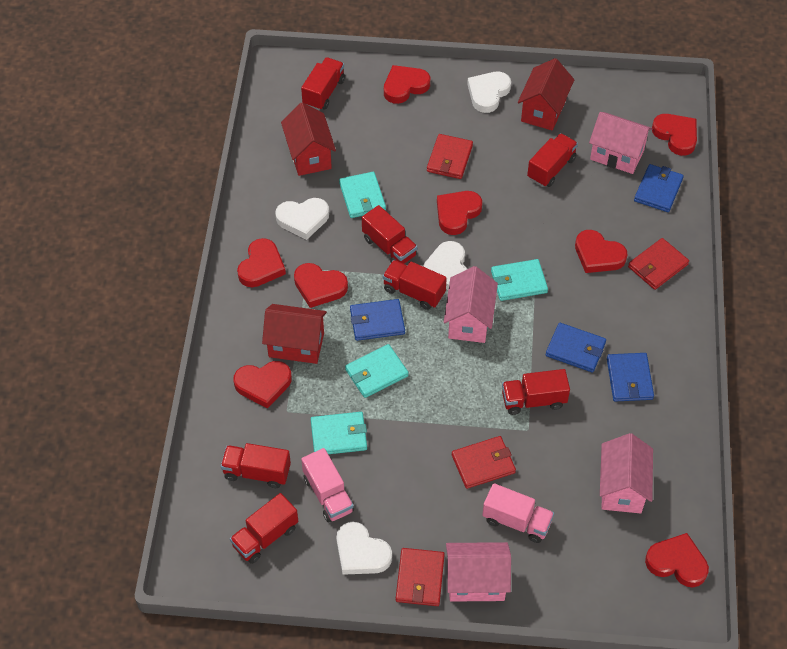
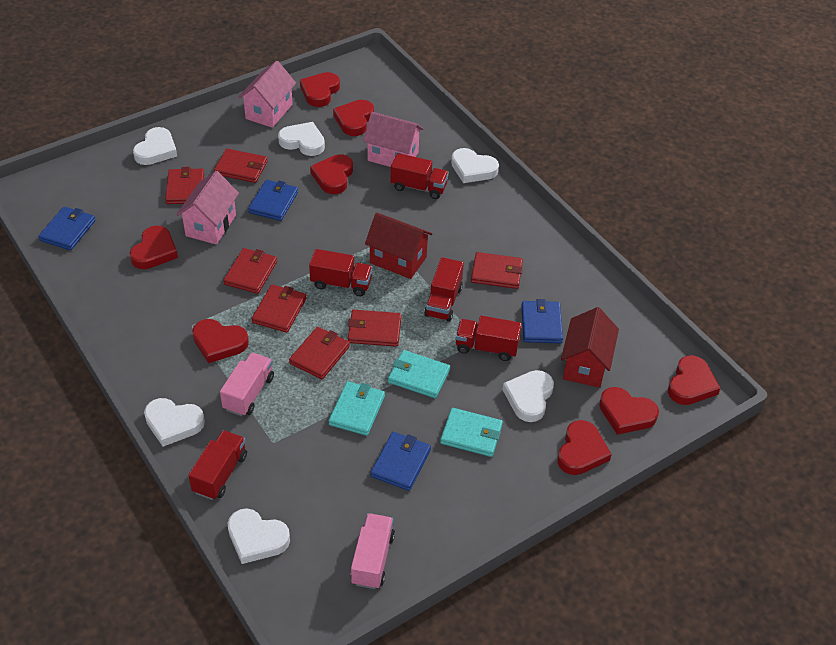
pink house: [444,266,498,343] [446,542,511,602] [589,112,653,174] [600,433,653,513] = 4 -> [176,171,239,245] [238,61,296,128] [363,112,423,167] = 3
red house: [262,304,327,364] [281,102,336,176] [518,58,574,131] = 3 -> [365,213,432,279] [561,307,619,388] = 2
red truck: [221,443,291,488] [230,493,298,564] [301,57,345,110] [362,205,417,264] [382,260,447,310] [502,369,570,415] [527,133,578,187] = 7 -> [188,430,247,500] [309,249,373,296] [391,153,449,199] [424,257,464,322] [456,316,522,361] = 5
red wallet: [396,548,445,606] [427,134,473,179] [452,436,516,489] [628,238,689,290] = 4 -> [165,167,204,204] [214,148,268,183] [223,248,277,294] [252,284,306,333] [289,327,350,379] [348,310,401,347] [471,252,523,289] = 7
turquoise wallet: [311,412,367,454] [339,172,386,218] [345,344,409,398] [491,259,548,301] = 4 -> [329,381,385,436] [388,350,450,398] [440,408,503,457] = 3
white heart: [275,198,329,240] [336,522,392,575] [422,241,467,290] [467,72,511,113] = 4 -> [133,127,177,165] [144,398,205,447] [228,508,290,564] [278,122,325,156] [451,148,499,183] [503,370,554,422] = 6

